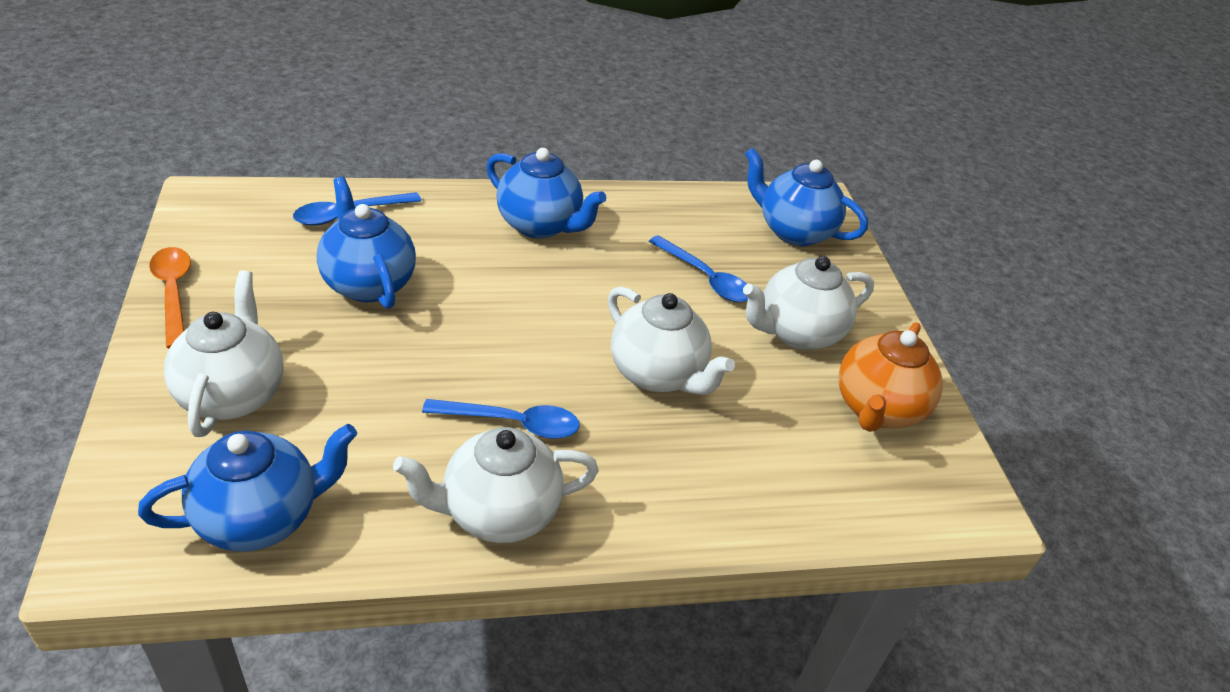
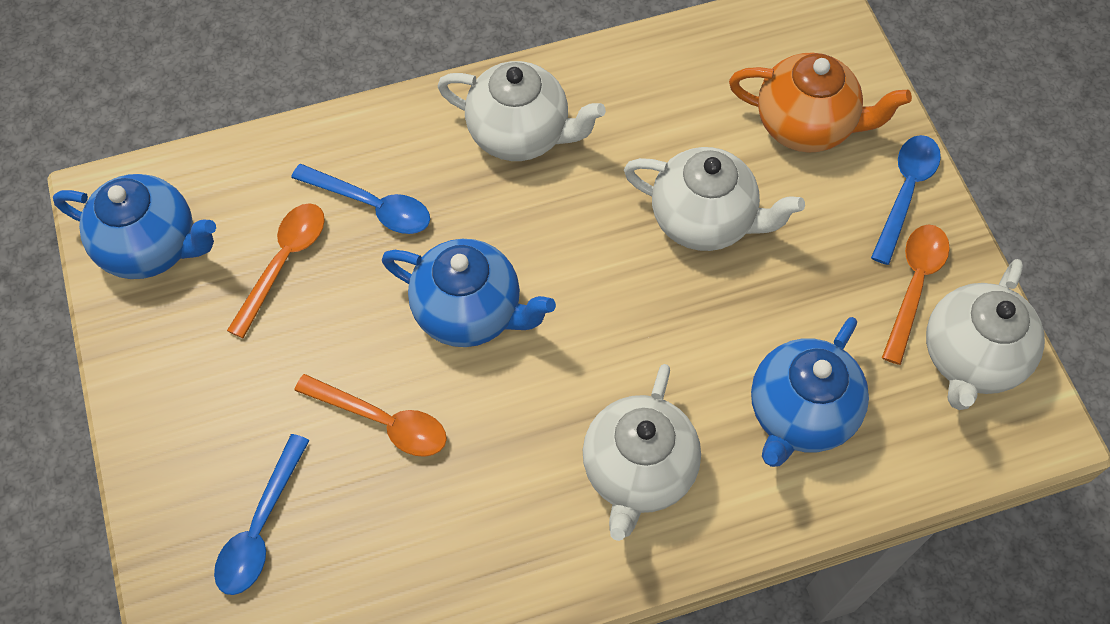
blue teapot: [138,424,357,552] [317,177,416,309] [486,148,606,239] [745,148,868,247] = 4 -> [53,174,216,279] [382,239,556,347] [751,317,869,467] = 3
orange spoon: [149,247,191,349] = 1 -> [227,203,325,338] [294,374,447,457] [882,225,950,365] = 3

